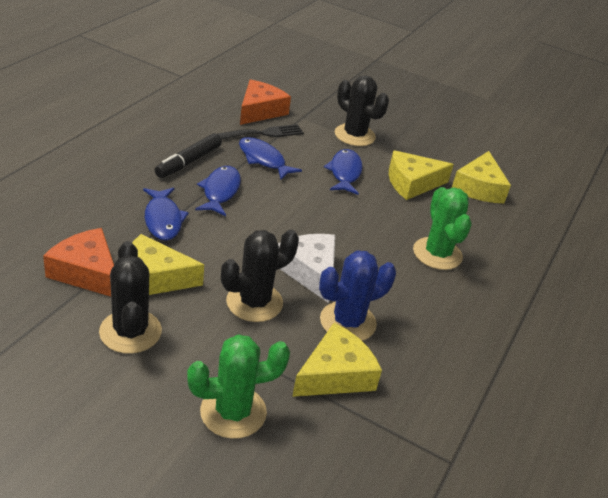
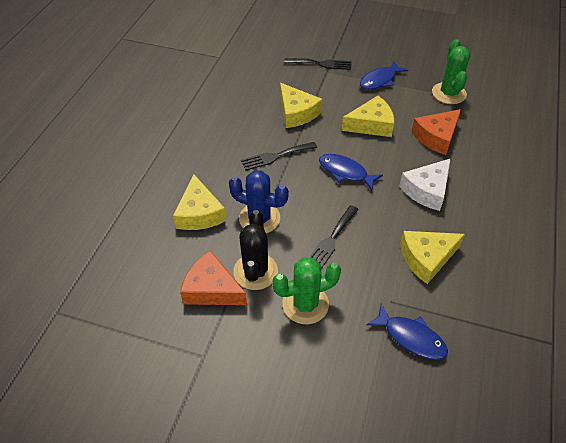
black cactus: [99,241,162,354] [221,230,299,322] [335,76,389,146] = 3 -> [233,210,278,290] = 1
black fork: [218,124,304,140] = 1 -> [241,142,317,171] [284,58,351,70] [309,205,359,269] = 3
black marker: [155,133,222,178] = 1 -> none = 0
blue fish: [143,188,189,241] [195,166,241,216] [239,137,302,180] [324,149,363,195] = 4 -> [319,154,383,191] [360,61,408,90] [366,304,448,360] = 3

